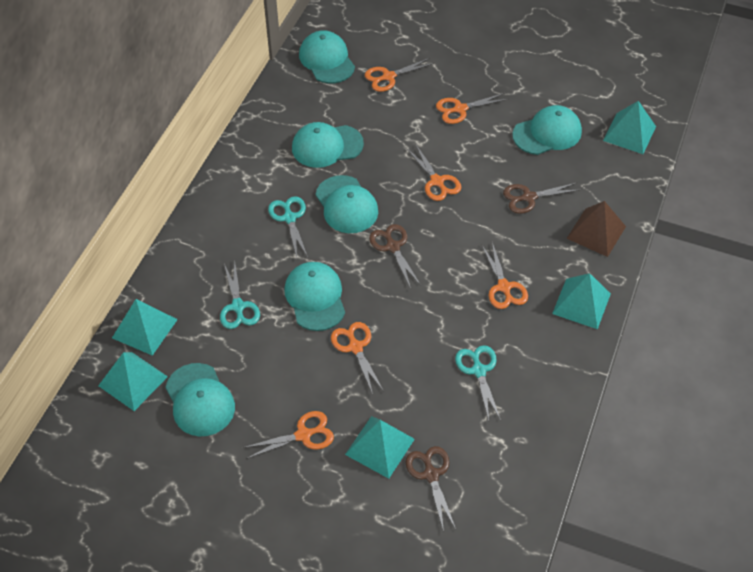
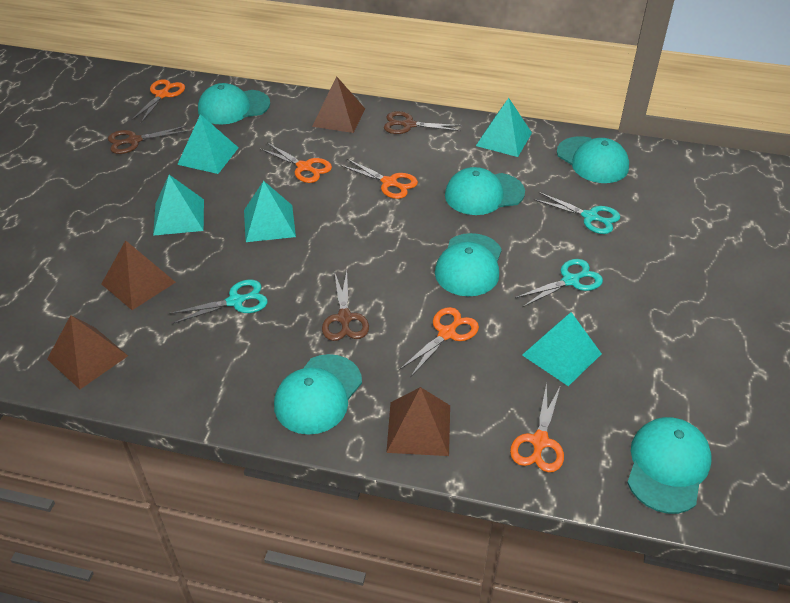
brown pyramid: [566,201,626,257] = 1 -> [47,315,128,389] [101,240,176,310] [312,77,365,133] [386,387,450,456] = 4
orange scissors: [242,411,334,459] [331,322,384,394] [365,58,434,92] [407,145,461,201] [436,93,509,124] [481,242,528,309] = 6 -> [131,79,185,123] [260,143,332,183] [340,159,418,199] [399,307,479,378] [510,383,564,472] = 5

